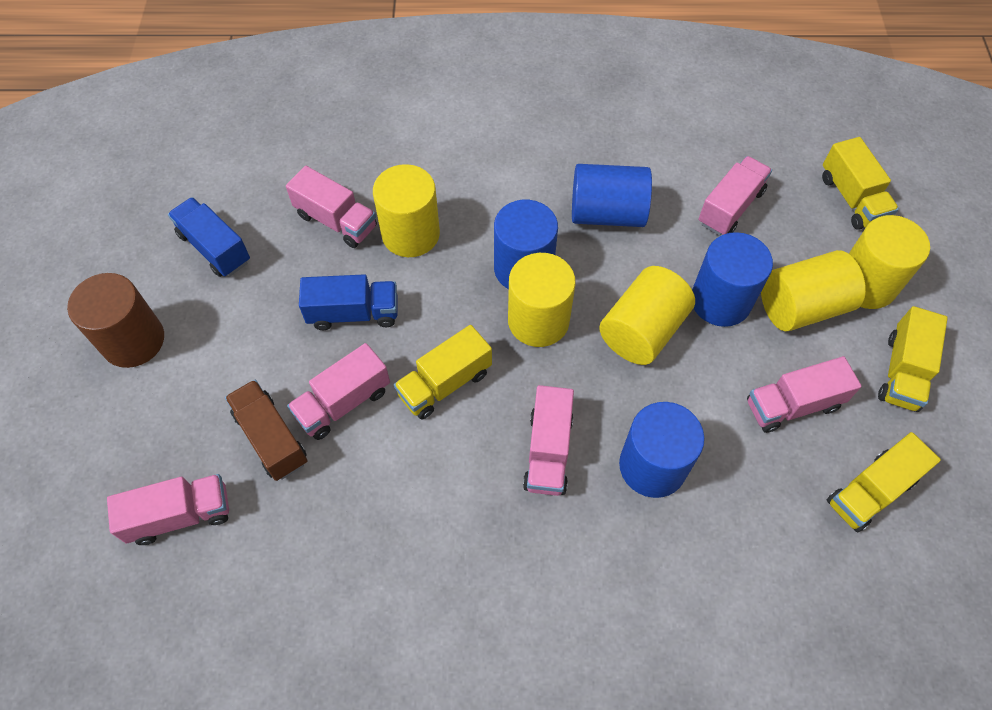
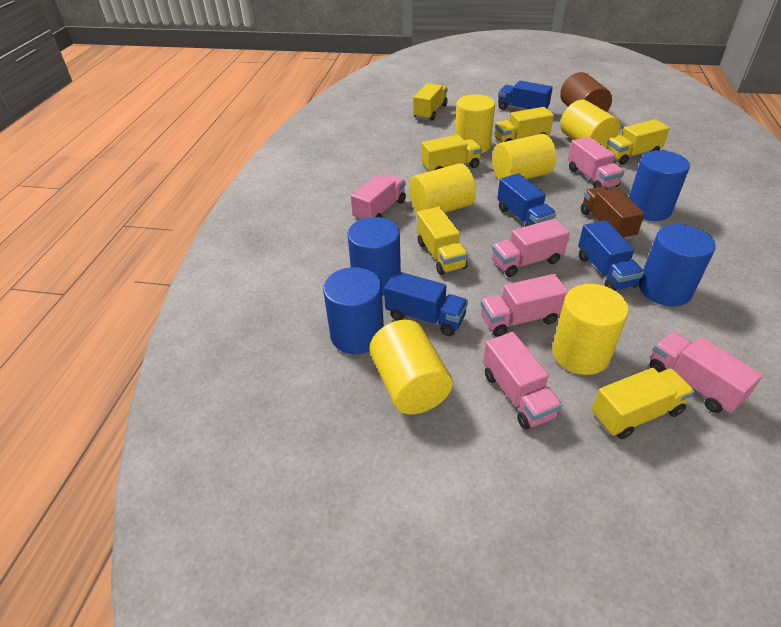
blue truck: [168,197,250,277] [299,274,397,330] = 2 -> [384,271,468,336] [497,173,556,227] [498,81,553,110] [578,220,644,291] = 4
yellow cylinder: [373,164,440,257] [508,253,576,347] [599,266,695,365] [761,250,866,331] [849,215,930,309] = 5 -> [369,320,453,414] [409,163,476,213] [455,95,495,153] [492,134,556,181] [552,284,629,375] [560,100,620,148] = 6
yellow truck: [394,325,492,419] [822,137,899,230] [827,432,941,532] [878,306,948,412] = 4 -> [413,83,448,121] [417,207,468,275] [422,135,482,172] [495,107,554,143] [592,368,695,439] [607,119,670,165] = 6

